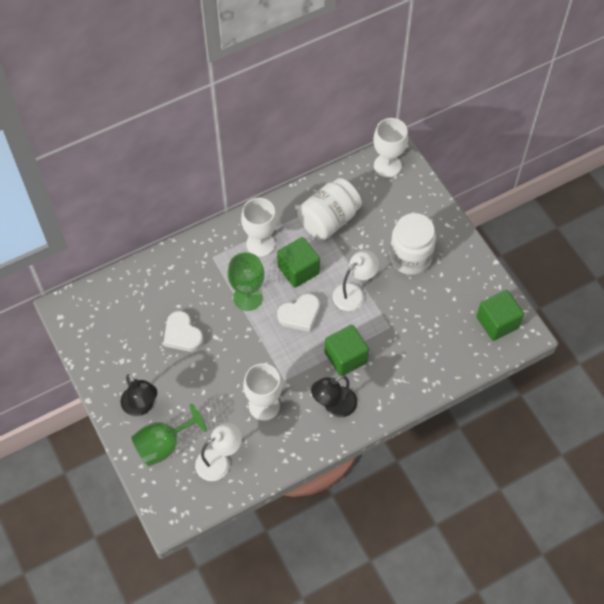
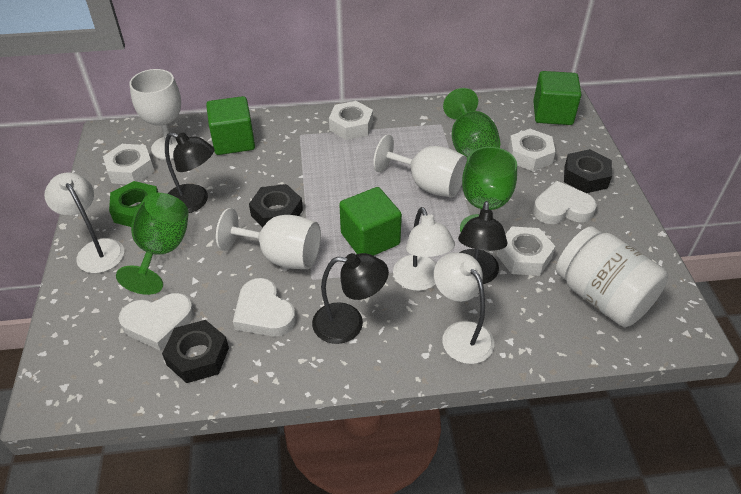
black lamp: [120,374,157,416] [311,375,357,417] = 2 -> [165,132,215,213] [312,253,389,344] [458,201,507,284] = 3
black nut: none = 0 -> [162,320,229,383] [249,184,303,228] [564,149,612,193] = 3
green goblet: [131,404,207,467] [227,252,264,311] = 2 -> [116,193,189,295] [443,88,500,159] [460,147,517,232] = 3
green nut: none = 0 -> [109,181,158,227] = 1
white heart: [164,311,203,352] [277,293,320,332] = 2 -> [119,293,194,351] [233,278,296,336] [533,181,597,224] = 3
white jar: [297,178,362,240] [389,213,436,275] = 2 -> [556,226,668,327] = 1
white lamp: [195,423,242,481] [333,250,379,311] = 2 -> [44,172,124,273] [393,207,455,291] [434,253,494,364] = 3
white nut: none = 0 -> [103,144,154,184] [329,101,373,140] [497,226,555,276] [508,129,556,171] = 4

